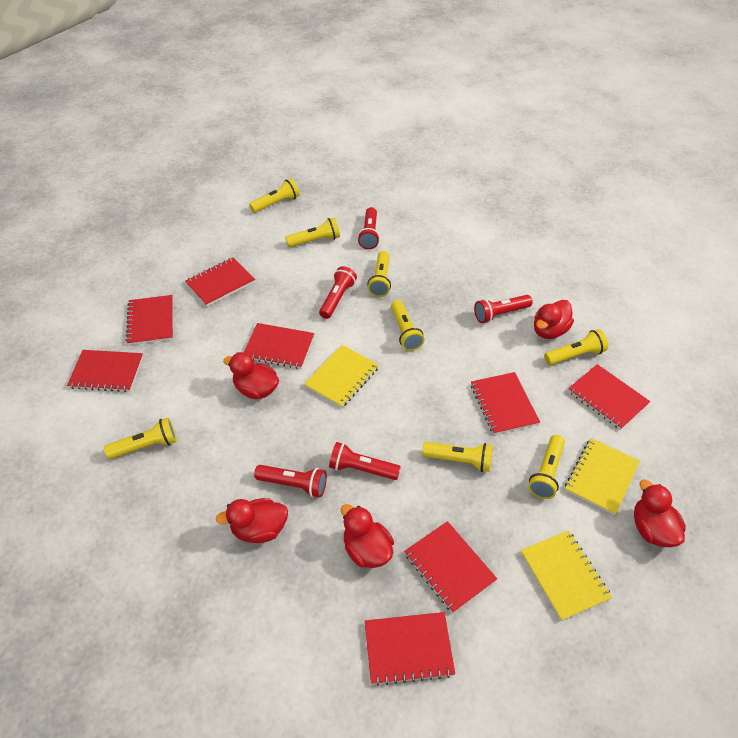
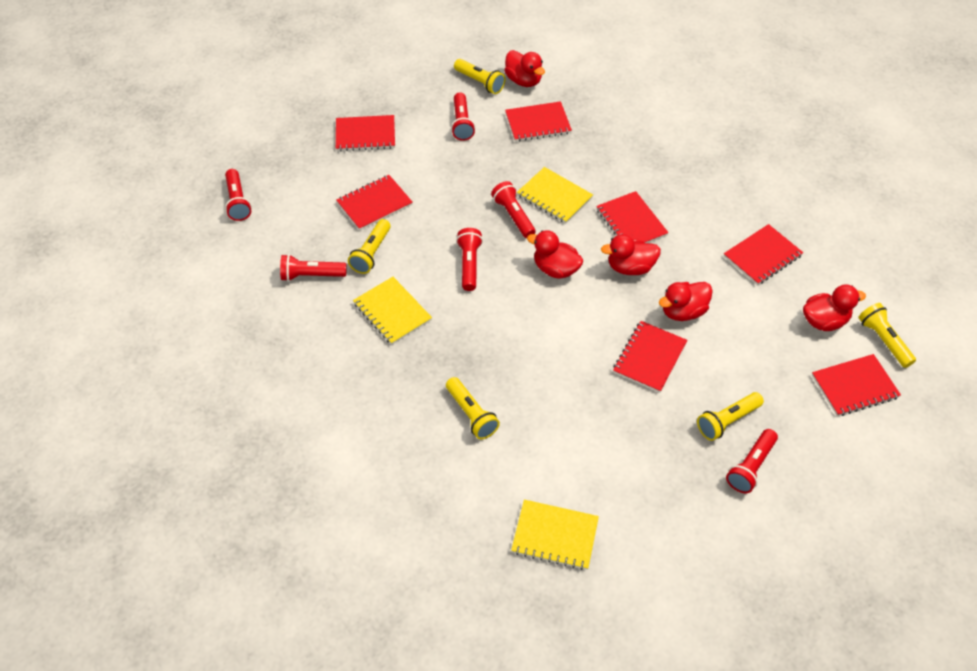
red flashlight: [254,465,327,498] [319,266,357,319] [329,442,401,480] [358,207,380,249] [474,295,533,323] = 5 -> [225,169,252,221] [280,254,347,281] [451,92,475,141] [456,228,483,291] [491,181,536,238] [726,429,778,493] = 6
red notebook: [67,350,143,392] [126,295,173,345] [185,257,255,306] [244,323,314,369] [365,612,455,686] [404,521,497,613] [471,372,540,435] [568,364,650,430] = 8 -> [336,115,395,151] [336,175,413,230] [505,101,572,142] [596,191,669,243] [613,321,687,393] [724,224,803,285] [812,354,901,416] = 7
yellow flashlight: [104,418,177,459] [249,178,300,213] [285,218,340,247] [368,251,391,297] [391,300,424,351] [422,442,493,472] [528,435,565,499] [544,329,608,365] = 8 -> [348,219,391,274] [446,377,500,439] [454,59,505,94] [697,392,764,441] [858,303,916,368] = 5

